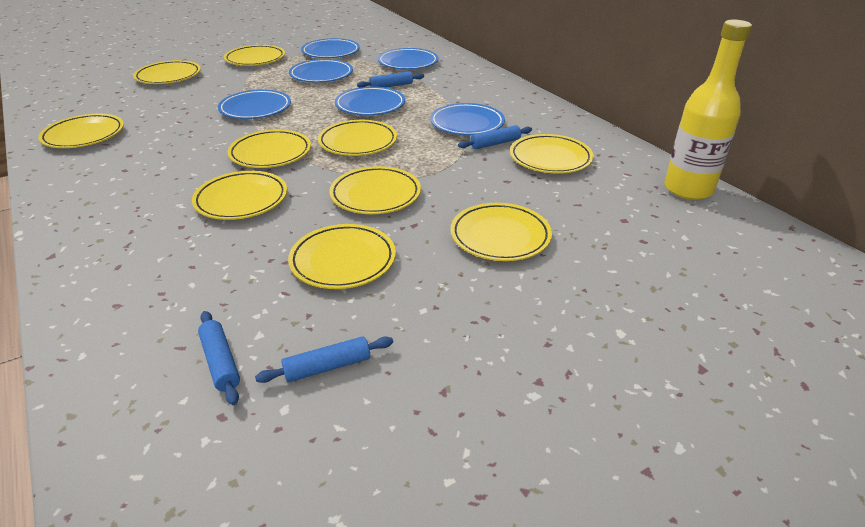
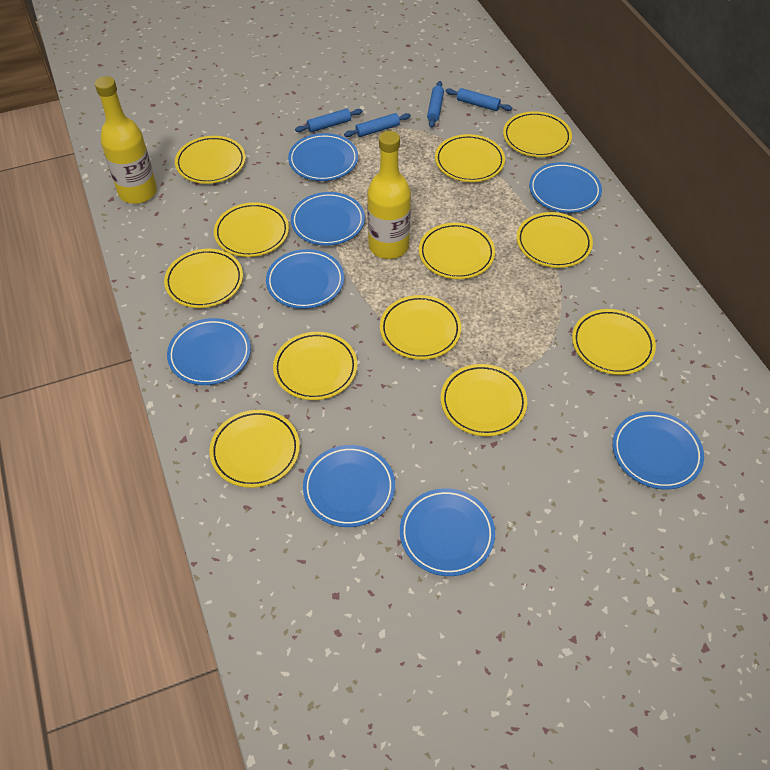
blue plate: [218,90,291,119] [289,59,353,83] [301,38,360,58] [335,87,405,115] [378,48,438,69] [430,103,505,135] = 6 -> [167,318,251,385] [266,249,344,309] [288,133,358,181] [291,192,365,246] [303,445,395,527] [400,488,495,576] [529,162,602,213] [613,411,704,490] = 8
yellow bottle: [664,20,752,200] = 1 -> [95,76,157,204] [367,131,411,259] = 2
yellow plate: [38,114,124,148] [133,60,201,84] [192,171,287,220] [224,45,285,66] [228,129,311,168] [288,224,396,289] [318,120,397,156] [329,166,421,214] [451,203,552,261] [510,134,594,174] = 10 -> [164,249,243,308] [175,136,246,184] [209,410,300,488] [214,202,289,257] [273,332,357,400] [380,295,461,360] [419,223,495,279] [435,134,505,182] [441,364,527,436] [503,111,572,157] [517,212,593,268] [572,309,656,375] = 12

